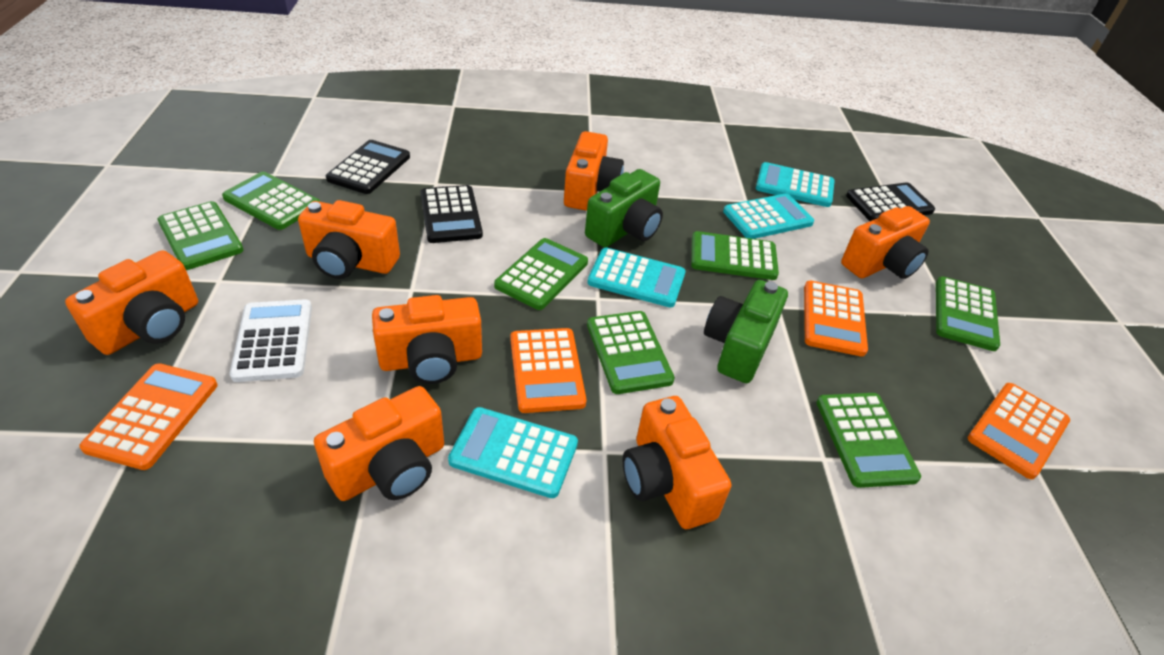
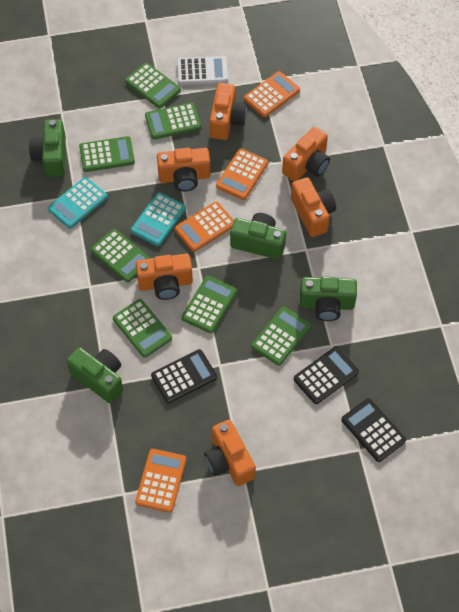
green camera: [585,169,663,247] [704,280,788,383] = 2 -> [29,119,66,177] [67,347,123,404] [230,213,286,260] [300,277,357,321] = 4
orange camera: [65,250,198,355] [298,200,400,279] [314,386,444,501] [372,295,482,384] [564,131,624,211] [623,396,731,529] [841,206,930,279] = 7 -> [136,254,193,300] [157,148,211,191] [204,420,256,486] [210,83,247,140] [282,127,330,181] [291,177,336,237] = 6
turquoise calculator: [448,407,578,498] [587,248,686,307] [723,193,814,239] [756,162,835,207] = 4 -> [48,177,108,229] [131,193,186,246] = 2

